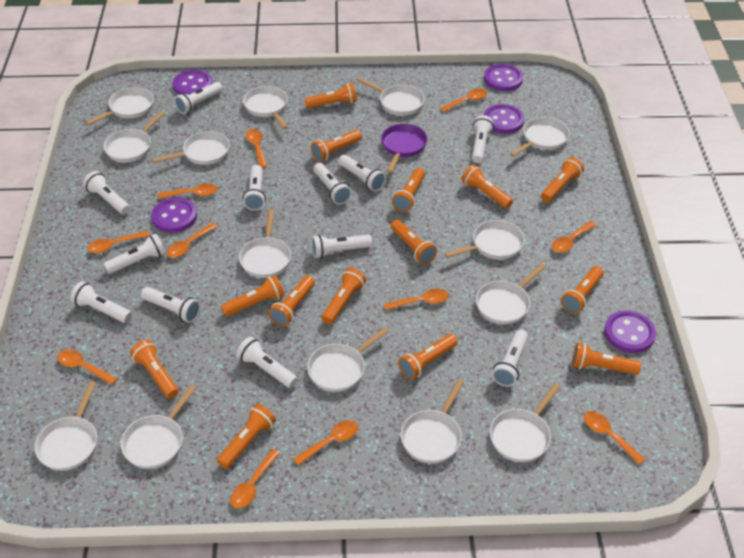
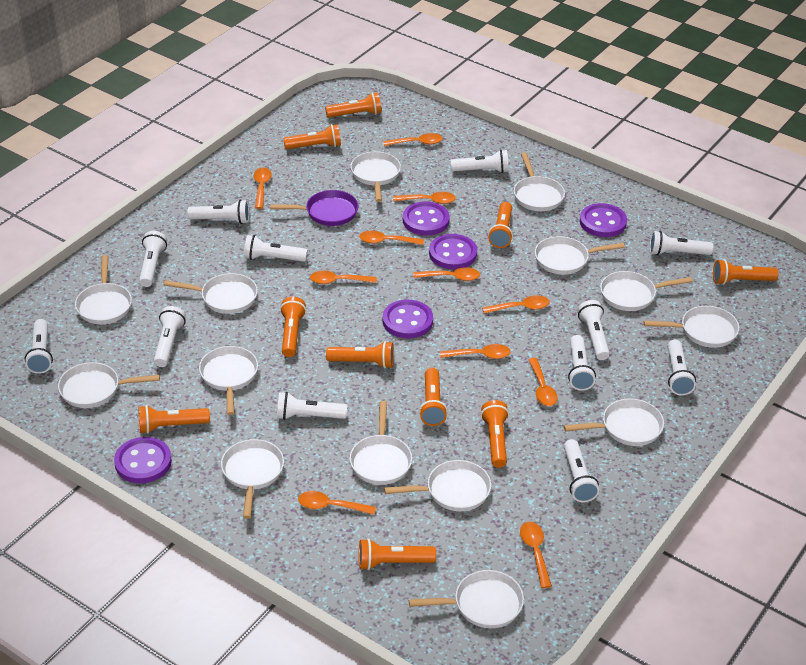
orange flashlight: [130,340,179,399] [217,404,276,469] [221,275,285,317] [269,276,315,327] [304,83,357,109] [311,130,362,162] [322,268,366,324] [391,220,437,264] [392,168,425,212] [398,334,458,380] [461,165,513,209] [541,157,584,202] [561,266,603,314] [572,343,641,375] = 14 -> [138,405,210,434] [280,297,306,357] [283,124,341,149] [325,92,382,118] [326,341,394,368] [359,538,436,570] [419,368,448,426] [481,400,509,468] [488,202,513,248] [713,259,779,285] = 10

